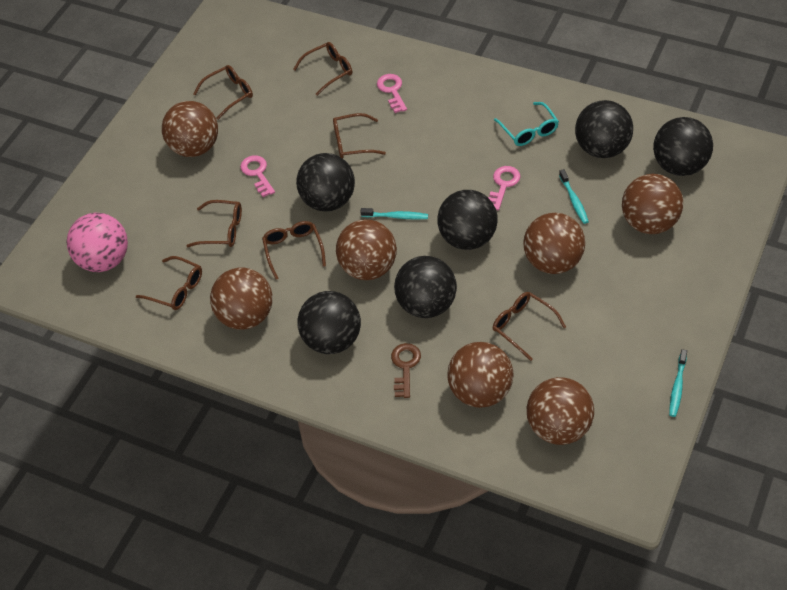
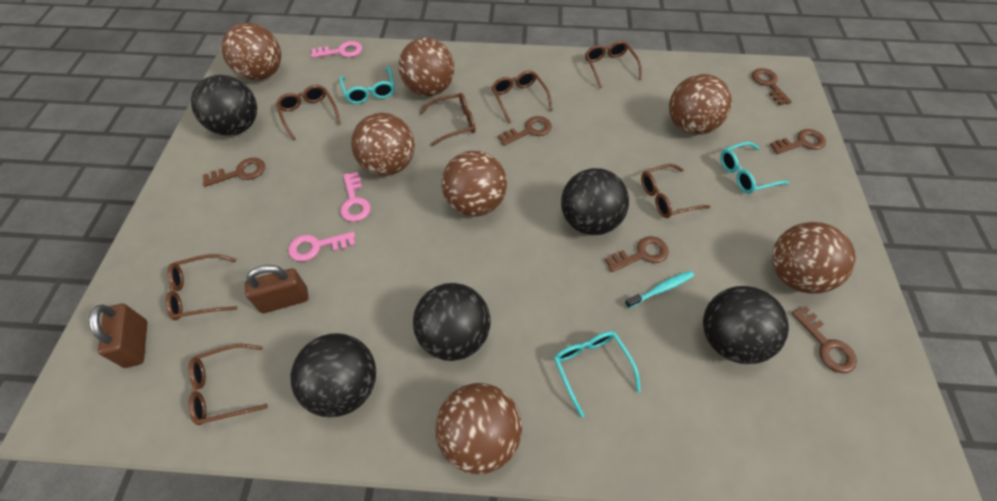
black ball: [296,153,355,211] [298,291,361,354] [394,256,457,318] [437,190,498,250] [575,100,633,158] [653,117,713,176] = 6 -> [191,75,257,136] [291,333,376,417] [413,283,491,361] [561,168,629,235] [703,286,789,364] = 5
brown key: [391,343,421,398] = 1 -> [203,158,265,187] [498,116,552,146] [605,236,669,272] [752,68,792,105] [770,129,826,154] [792,306,857,373] = 6
brown padlock: none = 0 -> [89,304,147,368] [245,265,309,313] = 2
pink ball: [67,213,128,272] = 1 -> none = 0
turquoise glasses: [494,102,559,146] = 1 -> [340,67,395,104] [554,331,641,418] [720,142,790,194] = 3
turquoise toothbrush: [360,208,428,220] [559,169,589,224] [669,349,687,417] = 3 -> [625,271,694,309] = 1

